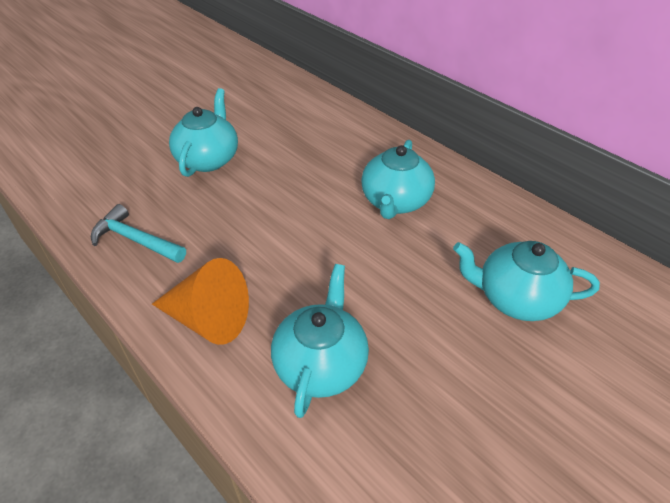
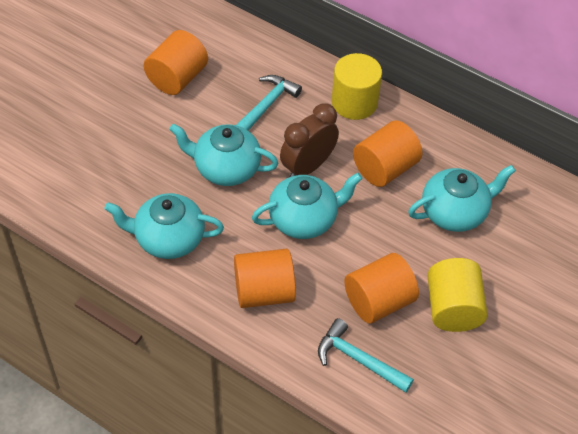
brown clock: none = 0 -> [280,103,339,177] = 1
orange cone: [152,258,249,345] = 1 -> none = 0
orange cylinder: none = 0 -> [143,30,208,95] [234,249,296,308] [344,253,419,324] [353,120,422,187] = 4
turquoise hammer: [91,204,186,263] = 1 -> [237,75,302,131] [318,318,414,393] = 2
yellow cylinder: none = 0 -> [332,53,382,120] [427,258,488,332] = 2

